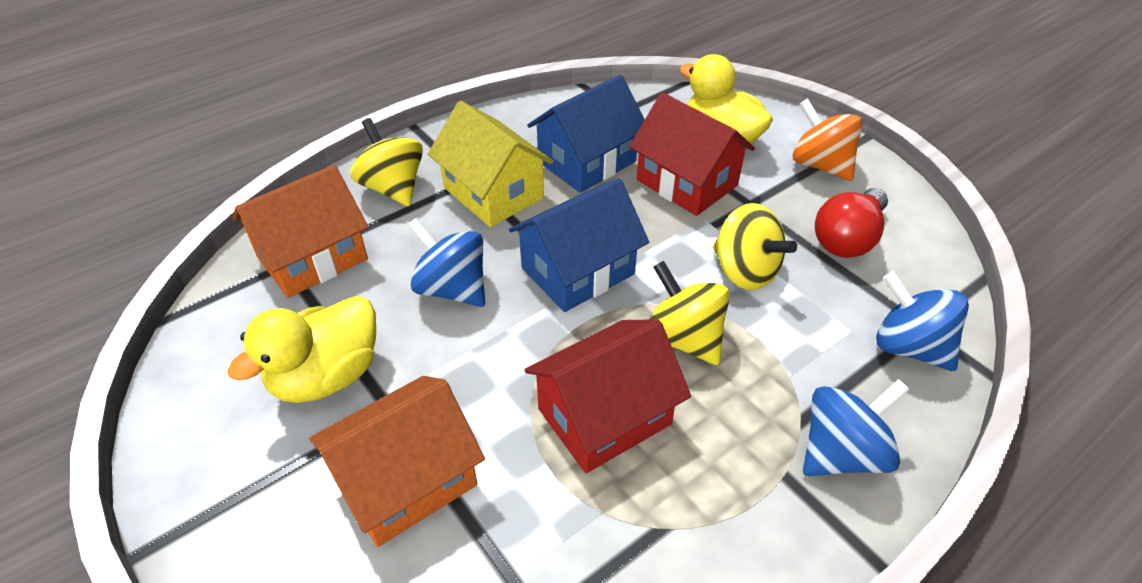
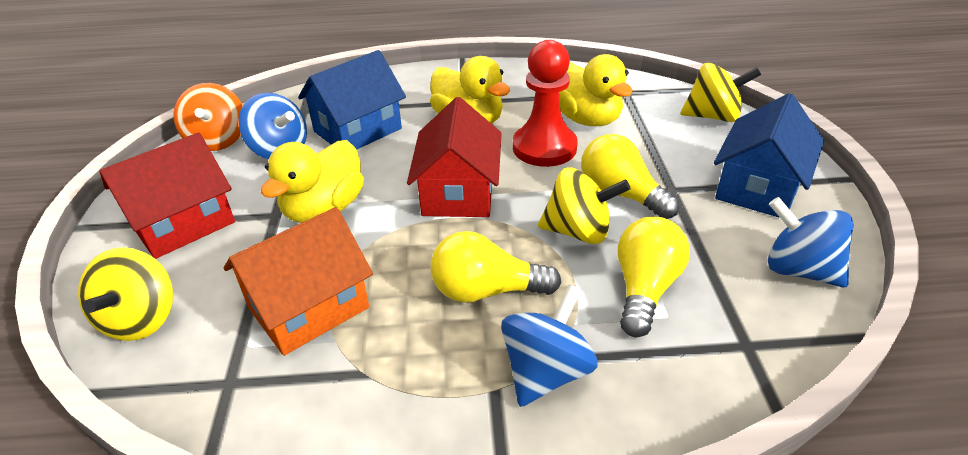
orange house: [233,165,368,298] [309,376,485,547] = 2 -> [224,207,373,356] = 1
red light bulb: [815,188,888,258] = 1 -> none = 0
red pawn: none = 0 -> [513,40,578,167] = 1
yellow duck: [227,296,376,403] [680,54,773,143] = 2 -> [261,140,364,223] [430,56,510,124] [559,54,633,126] = 3
yellow house: [428,101,554,227] = 1 -> none = 0
yellow light bulb: none = 0 -> [431,231,561,303] [581,134,679,219] [618,217,690,337] = 3

